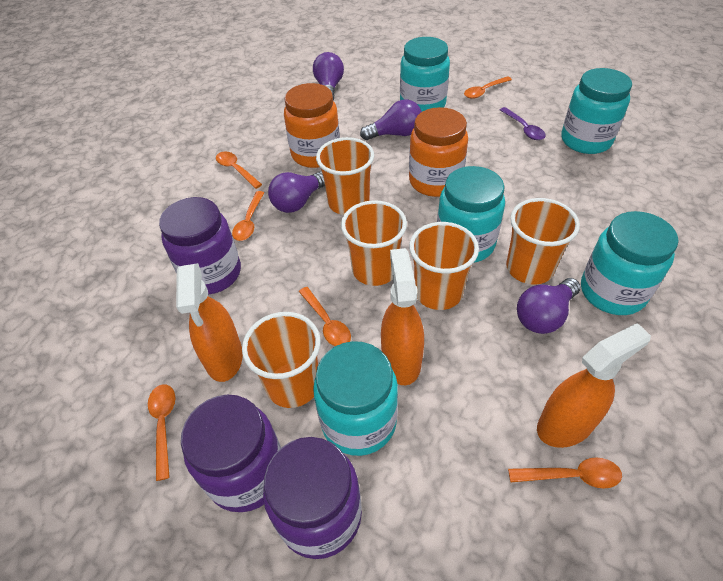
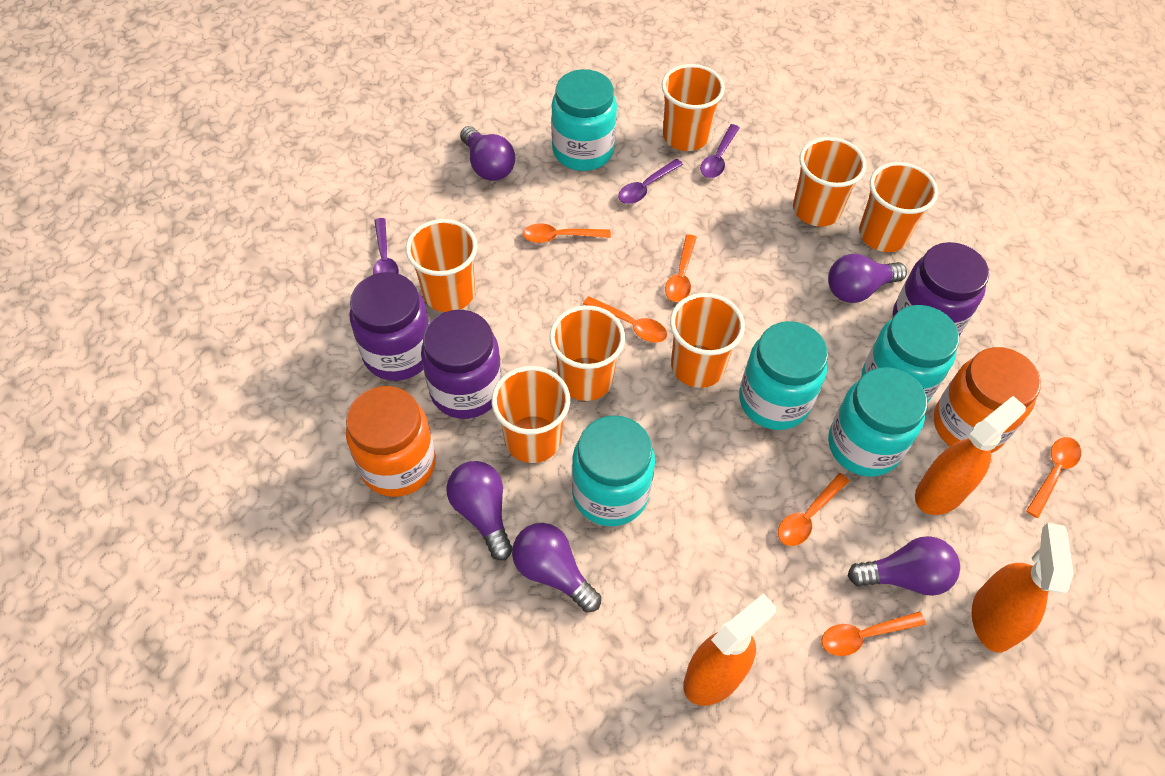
orange cup: [242,312,320,408] [316,137,374,215] [341,200,407,286] [409,222,479,310] [506,198,580,285] = 5 -> [406,219,478,312] [492,366,570,463] [549,305,625,401] [661,64,725,151] [670,293,745,388] [793,137,866,227] [859,162,938,252] = 7
purple light bulb: [268,171,325,213] [313,52,344,101] [360,99,422,140] [517,278,581,334] = 4 -> [446,461,513,560] [460,126,515,181] [512,523,601,612] [828,254,907,303] [848,536,960,596] = 5
purple spoon: [500,107,545,140] = 1 -> [373,218,399,274] [618,159,683,204] [700,124,740,178] = 3

